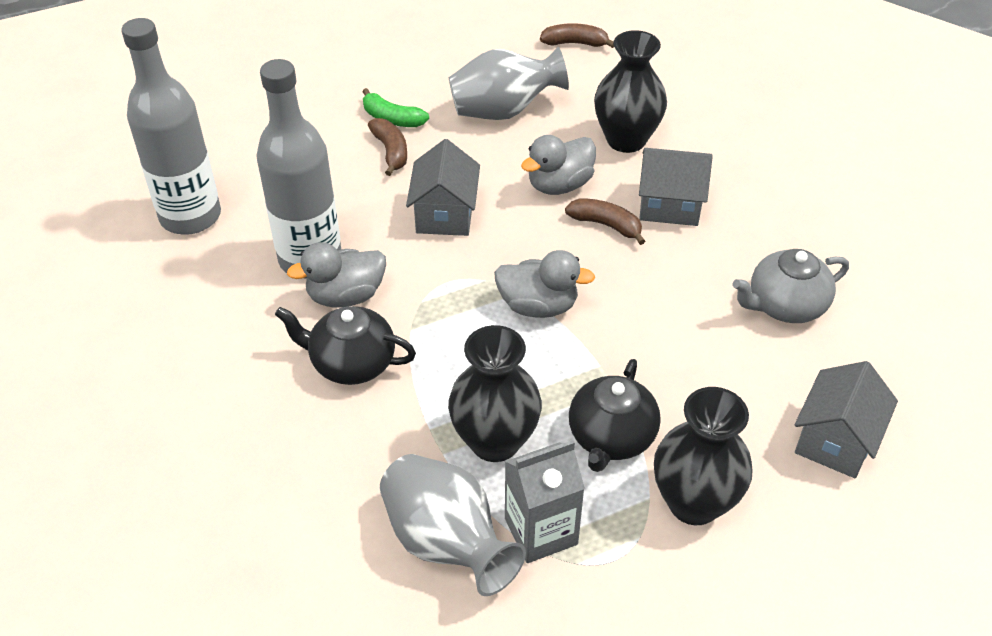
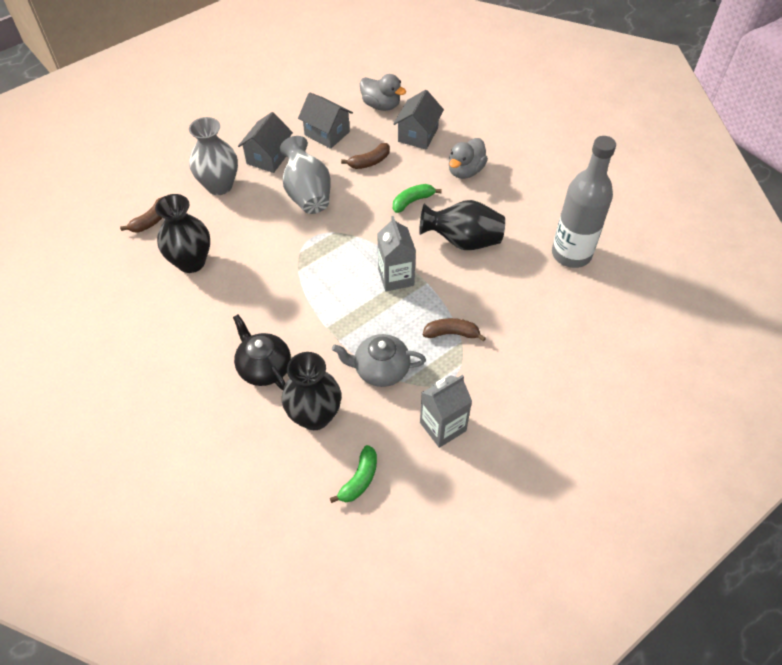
black teapot: [275,306,416,385] [569,359,661,472] = 2 -> [233,315,291,390] = 1
green banana: [362,88,429,127] = 1 -> [330,445,377,503] [393,184,442,213] = 2
grey bottle: [121,18,221,235] [256,59,341,278] = 2 -> [552,136,616,268] = 1
grey carton: [505,440,585,563] = 1 -> [377,216,416,291] [420,375,472,448] = 2
grey duck: [287,242,386,308] [494,250,595,318] [521,135,596,195] = 3 -> [360,74,406,111] [449,138,488,179] = 2

